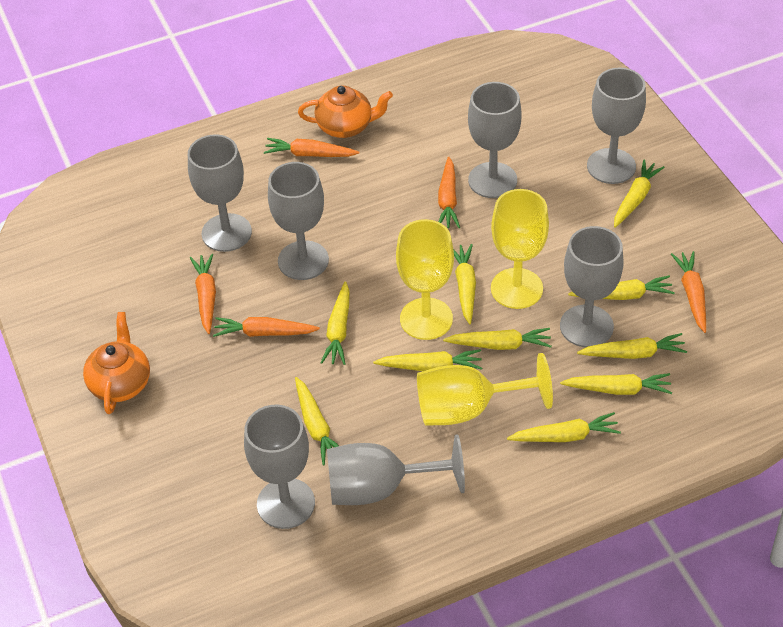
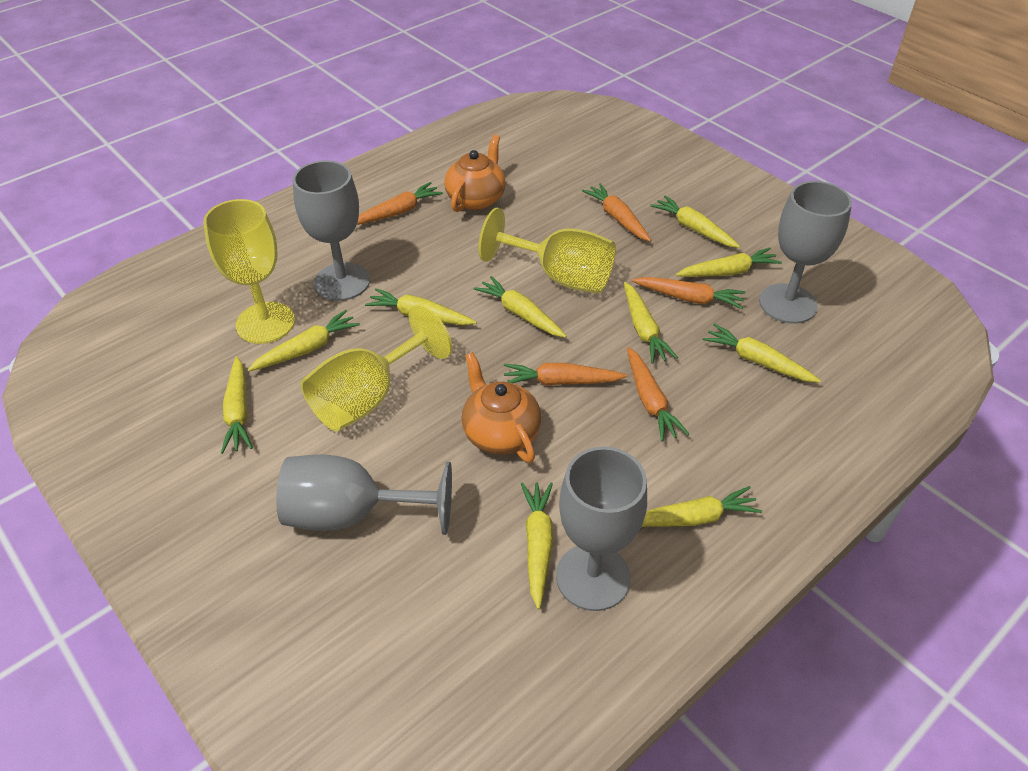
grey goblet: [188,134,252,252] [244,405,315,529] [268,162,329,280] [327,434,465,505] [468,82,522,198] [560,226,624,347] [587,68,646,184] = 7 -> [276,454,452,535] [292,160,370,301] [556,447,647,611] [759,181,852,324] = 4

